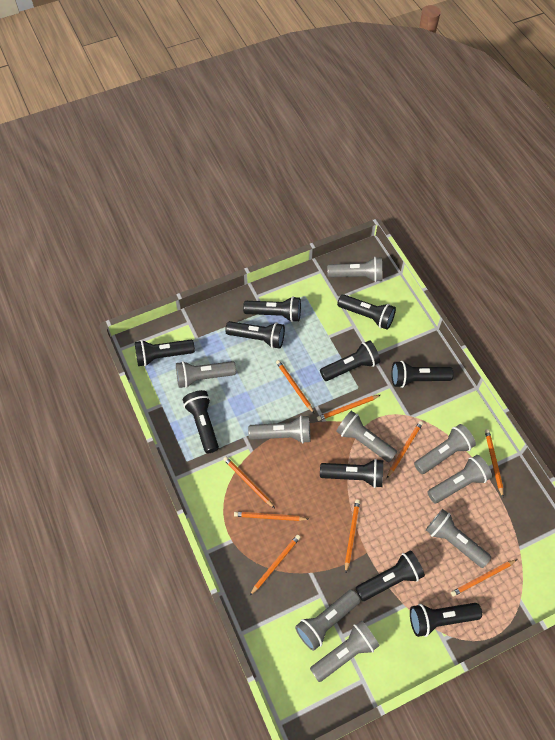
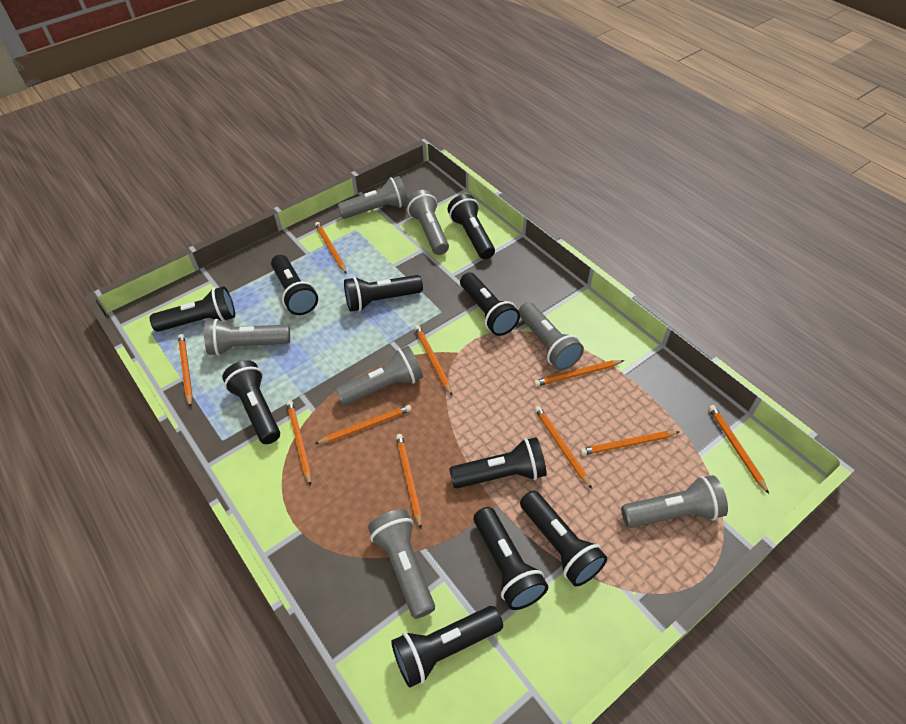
grey flashlight: [176,361,236,388] [248,415,310,444] [295,590,361,651] [310,620,380,682] [327,257,382,282] [336,411,397,463] [414,424,476,474] [426,509,491,568] [427,455,492,503] = 9 -> [204,319,290,356] [335,346,423,406] [338,176,408,219] [368,509,435,619] [406,190,449,255] [519,302,584,370] [621,475,728,528] = 7
orange pencil: [223,457,275,508] [234,512,308,521] [250,534,301,595] [276,360,314,413] [317,395,380,421] [345,499,360,573] [387,421,423,478] [451,559,517,596] [485,429,503,497] = 9 -> [178,334,193,408] [286,400,311,486] [315,222,347,274] [315,405,412,444] [396,434,422,529] [414,325,452,395] [534,360,624,387] [534,406,592,489] [580,431,679,455] [709,405,769,494] = 10

